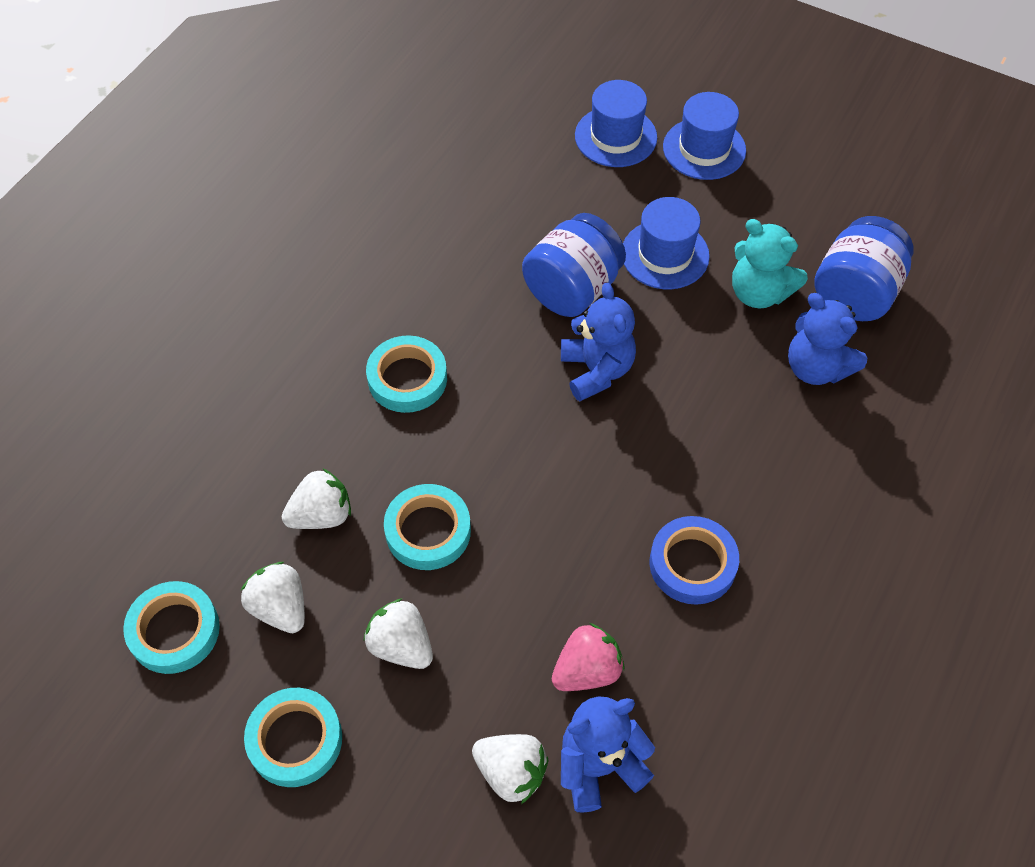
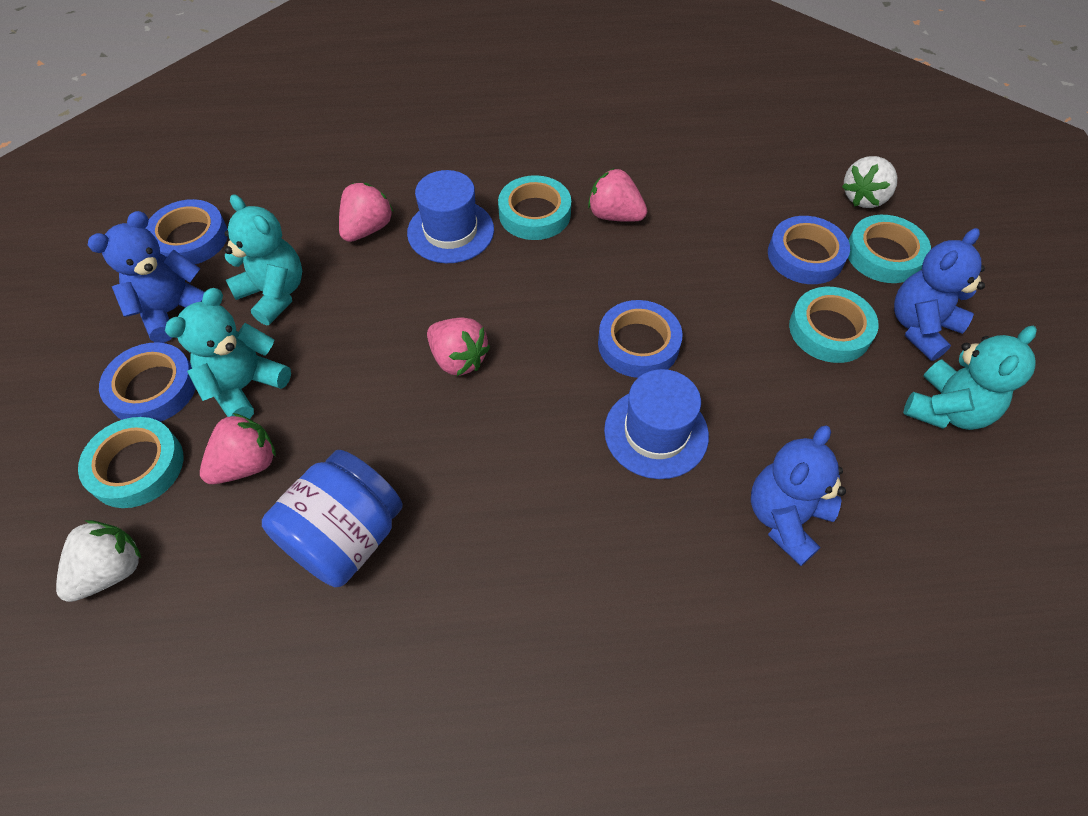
blue hat: [575,80,657,167] [623,197,710,289] [663,92,746,180] = 3 -> [407,170,494,263] [604,369,709,479] = 2
blue jar: [522,213,626,317] [814,216,913,321] = 2 -> [262,450,403,587] = 1
blue tape: [649,516,739,605] = 1 -> [99,342,196,422] [146,199,228,264] [598,300,683,378] [768,216,850,284] = 4
pink strawberry: [552,623,624,691] = 1 -> [200,413,276,484] [339,183,394,242] [427,317,490,376] [588,168,647,222] = 4
turquoise teddy bear: [732,219,808,308] = 1 -> [165,288,291,419] [225,194,302,325] [903,326,1037,430] = 3
white strawberry: [241,562,305,633] [282,468,351,529] [364,598,433,669] [472,734,549,804] = 4 -> [56,520,142,602] [842,156,897,208] = 2

